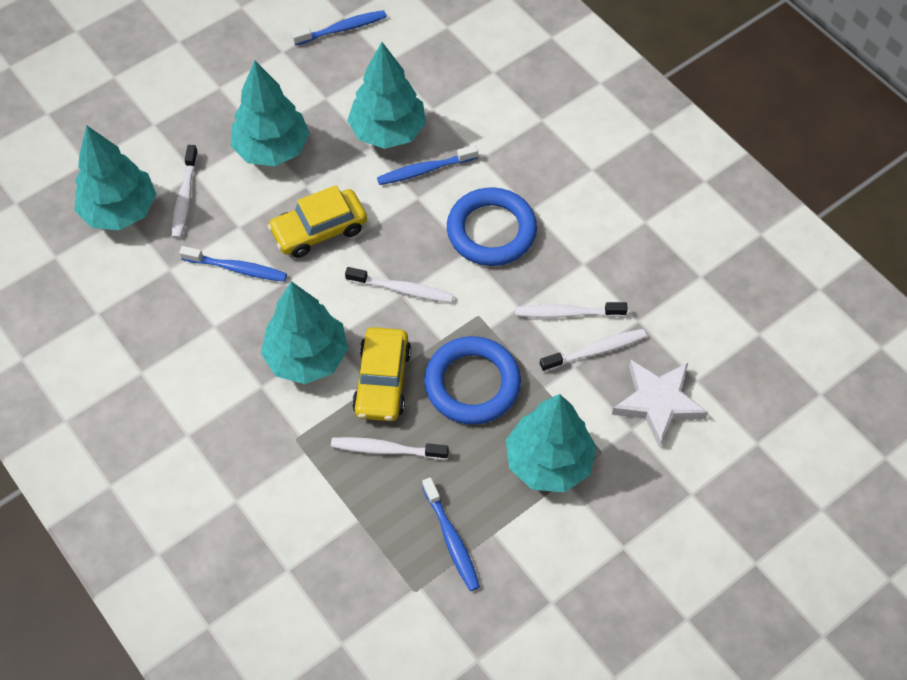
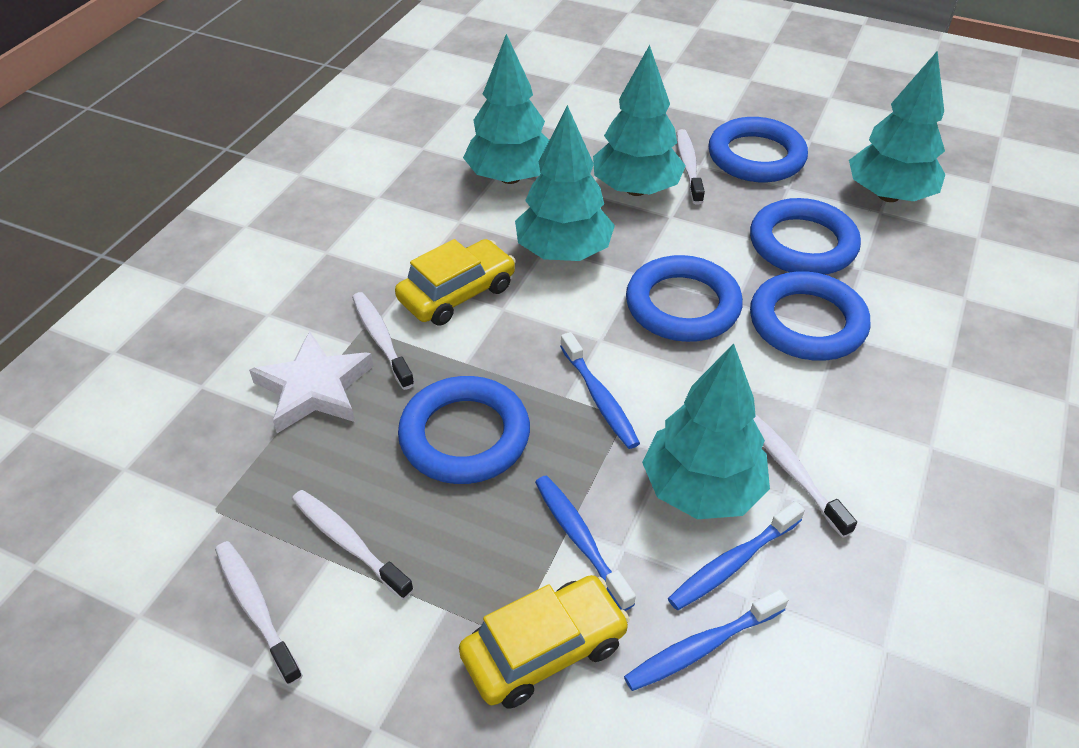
blue ring: [424,336,521,425] [447,187,537,266] = 2 -> [398,376,530,484] [626,255,743,342] [708,117,808,182] [750,198,861,275] [750,271,870,361] = 5

